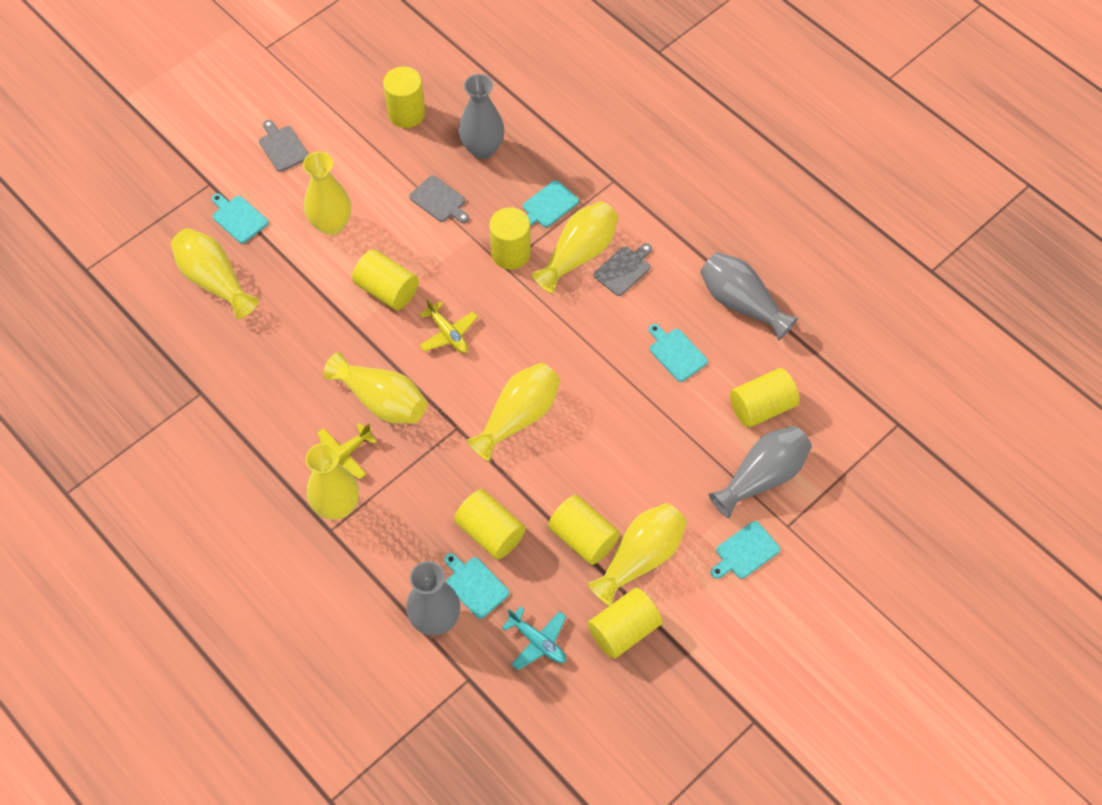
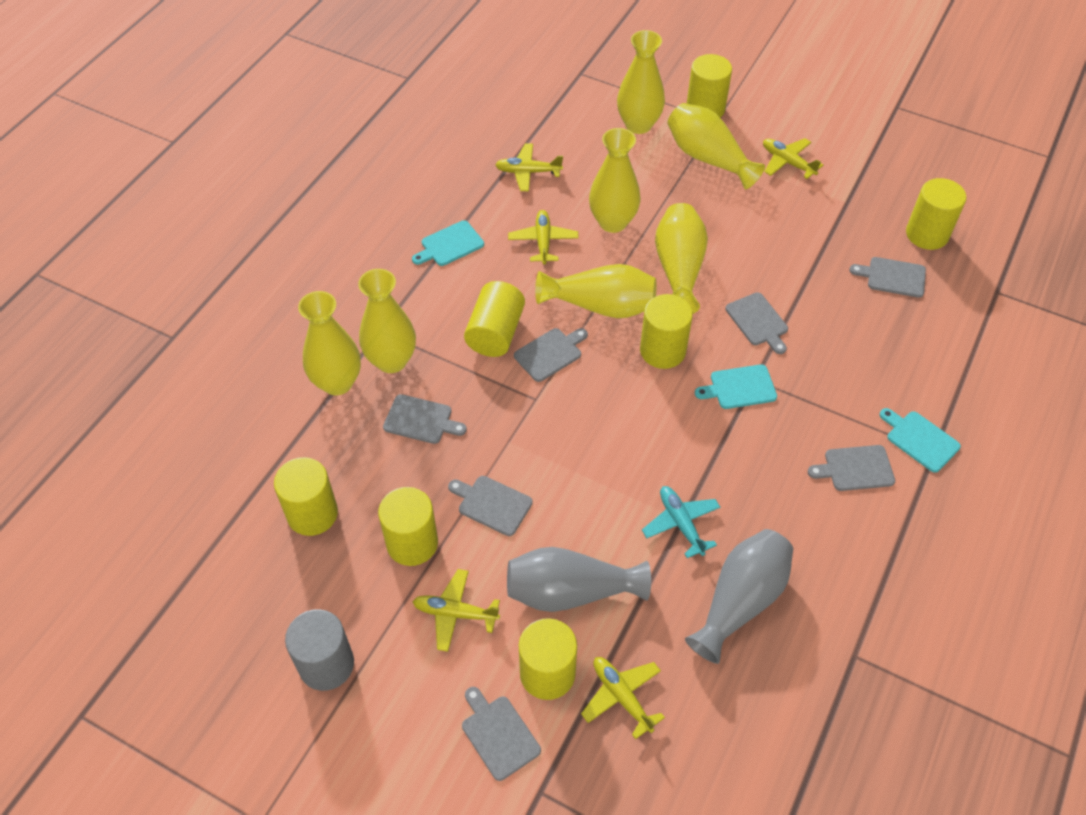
grey cutting board: [259,120,309,172] [409,175,469,223] [594,243,652,296] = 3 -> [383,394,467,444] [448,476,533,536] [462,687,541,781] [514,328,588,382] [725,292,788,354] [808,445,895,491] [849,257,926,298] = 7
grey cylinder: none = 0 -> [285,609,354,691] = 1
grey vase: [406,561,460,636] [459,74,504,159] [700,252,798,341] [709,426,812,518] = 4 -> [507,547,651,612] [685,529,793,664] = 2
turquoise cutting board: [212,194,268,243] [444,553,509,619] [523,180,579,227] [649,324,708,382] [711,521,780,579] = 5 -> [412,220,484,266] [695,364,777,409] [880,408,961,473] = 3
yellow plane: [317,423,377,479] [419,298,478,353] = 2 -> [412,569,500,652] [495,143,563,192] [508,210,579,265] [581,657,665,739] [763,138,823,179] = 5

